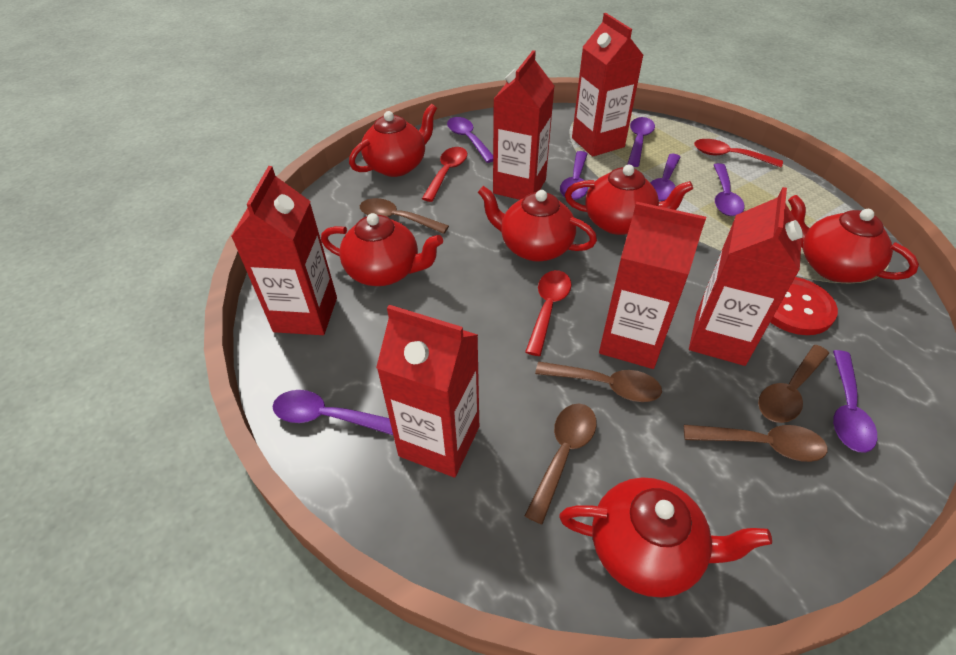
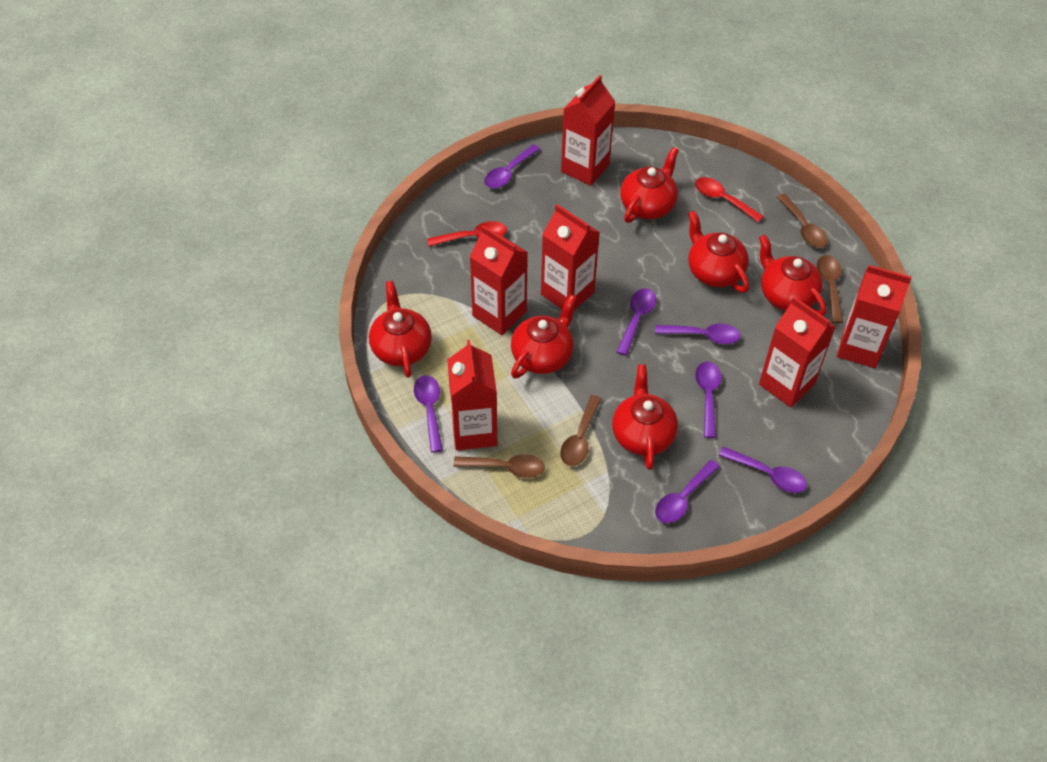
brown spoon: [360,198,449,234] [524,404,597,525] [535,362,662,402] [684,425,828,462] [758,345,829,423] = 5 -> [453,454,545,478] [560,395,602,466] [777,194,828,248] [817,255,843,323] = 4
red button: [771,277,838,335] = 1 -> none = 0
red spoon: [422,147,467,202] [525,270,571,356] [694,139,783,167] = 3 -> [427,221,507,247] [695,177,764,223] = 2

